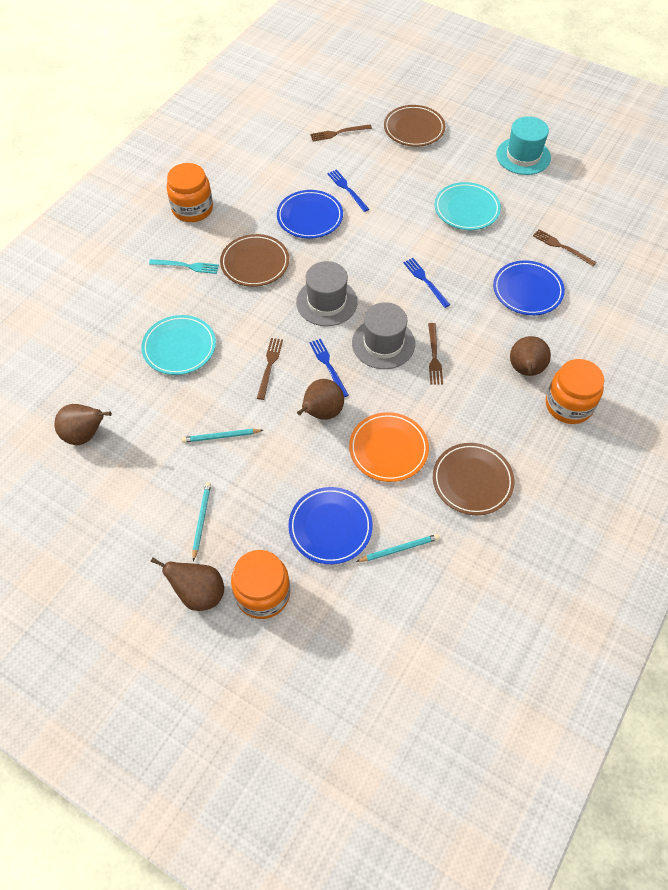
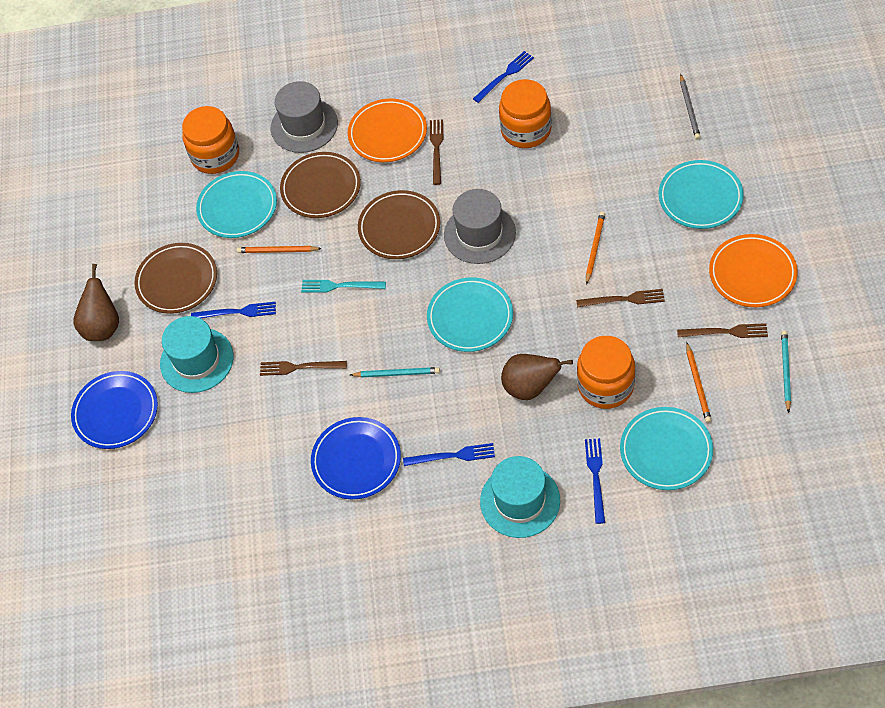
blue fork: [309,339,348,397] [327,169,369,212] [403,258,450,308] = 3 -> [191,302,276,319] [403,443,495,466] [473,51,534,103] [585,438,605,524] = 4
blue plate: [277,190,343,239] [288,487,373,564] [493,260,565,315] = 3 -> [71,371,158,449] [311,417,401,499] = 2
brown pear: [54,404,112,445] [150,558,224,611] [297,379,344,420] [510,336,551,376] = 4 -> [73,264,119,341] [501,354,573,400] = 2
grey pencil: none = 0 -> [680,74,701,139] = 1
orange pencil: none = 0 -> [237,246,322,253] [586,212,605,285] [686,342,712,423] = 3
orange plate: [349,412,429,482] = 1 -> [348,99,427,162] [709,234,797,308] = 2
turquoise hat: [496,116,551,175] = 1 -> [160,316,234,393] [480,456,560,538] = 2
turquoise pencil: [182,429,263,443] [192,482,211,561] [356,534,439,562] = 3 -> [350,367,440,378] [781,330,791,413] = 2
turquoise plate: [141,315,216,375] [434,182,501,230] = 2 -> [196,171,277,238] [427,277,513,352] [620,407,713,490] [659,160,744,229] = 4

